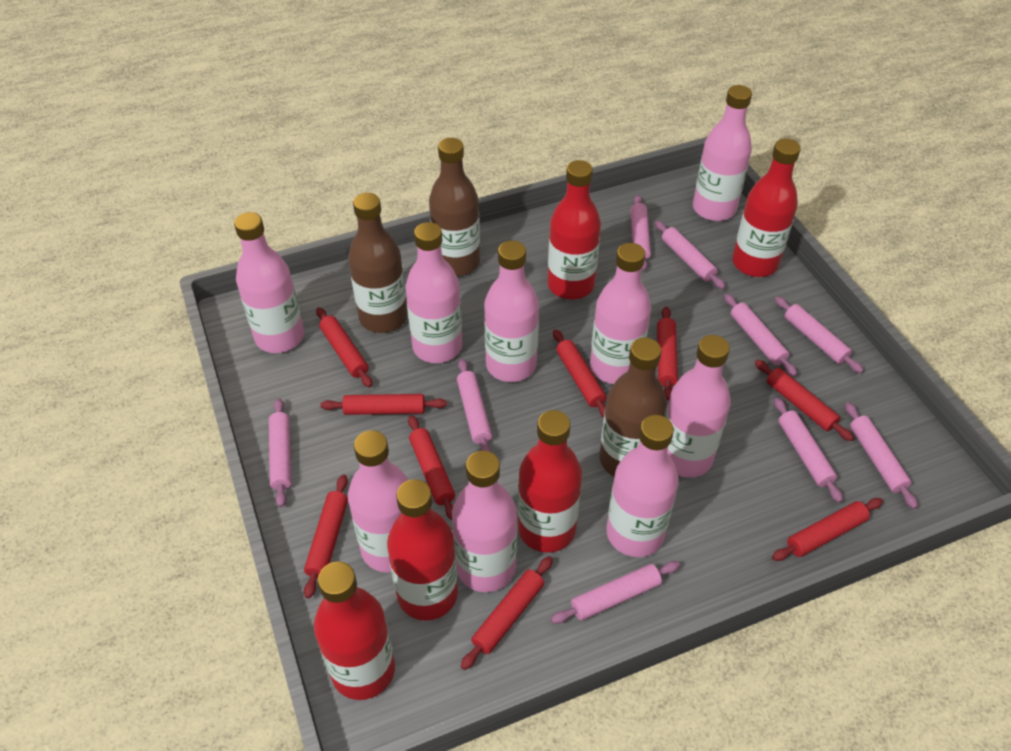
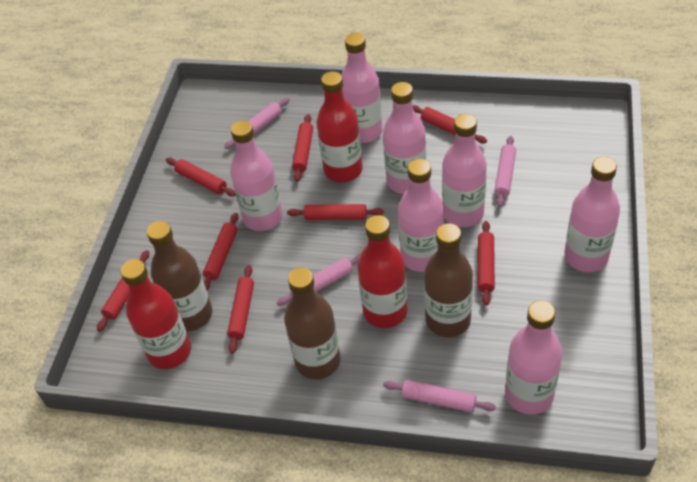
pink bottle: [234,212,304,353] [348,430,408,573] [406,222,462,363] [452,451,517,592] [484,241,539,382] [590,243,651,384] [606,415,679,557] [665,335,731,478] [693,85,752,221] = 9 -> [230,120,283,231] [341,33,383,143] [383,82,426,194] [398,159,444,272] [442,114,487,227] [505,300,562,415] [564,156,620,272] = 7
pink rolling pin: [269,398,292,507] [457,359,492,452] [551,561,680,624] [630,195,651,271] [655,221,726,289] [724,294,797,376] [774,398,843,503] [775,296,864,373] [845,402,918,509] = 9 -> [224,98,290,149] [277,254,361,306] [383,380,496,412] [494,136,516,207] = 4
red bottle: [314,562,395,700] [387,479,458,621] [518,410,582,553] [548,160,601,299] [732,139,801,277] = 5 -> [120,259,191,369] [317,71,363,183] [357,215,408,328] = 3
red rolling pin: [304,474,348,598] [316,307,372,388] [321,394,447,415] [408,415,455,520] [461,556,553,670] [553,329,606,418] [657,307,678,400] [755,360,854,441] [772,498,883,561] = 9 -> [97,250,149,332] [166,157,236,196] [203,213,238,290] [227,265,254,354] [287,204,384,220] [292,114,313,182] [412,105,487,143] [478,221,495,305] = 8

